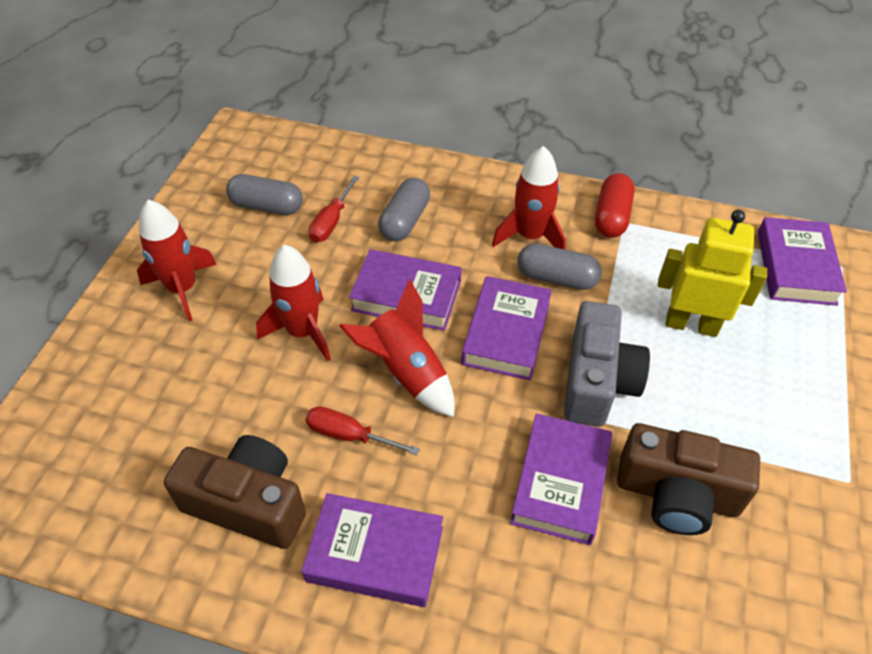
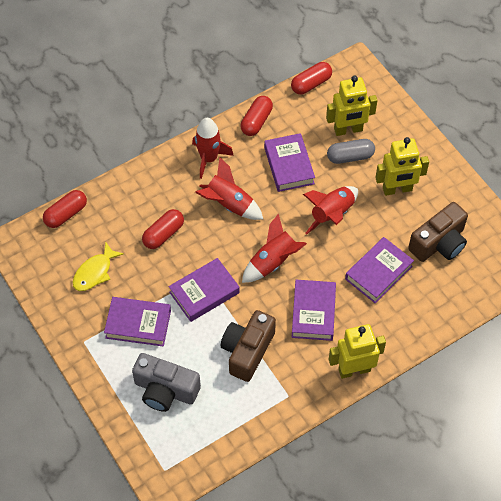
grey capsule: [226,174,303,215] [378,178,430,241] [517,244,602,290] = 3 -> [327,139,375,164] = 1
red capsule: [595,173,635,238] = 1 -> [43,190,87,228] [142,209,184,249] [240,96,273,136] [291,62,332,94] = 4
red screwdriver: [306,406,420,455] [309,176,359,242] = 2 -> none = 0
yellow fish: none = 0 -> [73,242,124,291] = 1
yellow robot: [658,210,767,337] = 1 -> [326,76,377,136] [329,324,386,379] [375,137,429,196] = 3

